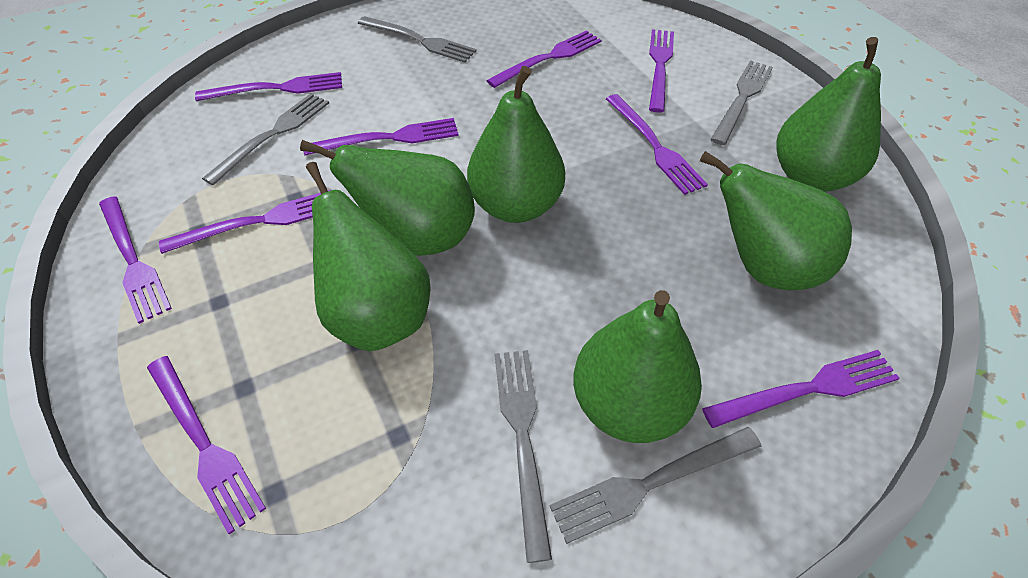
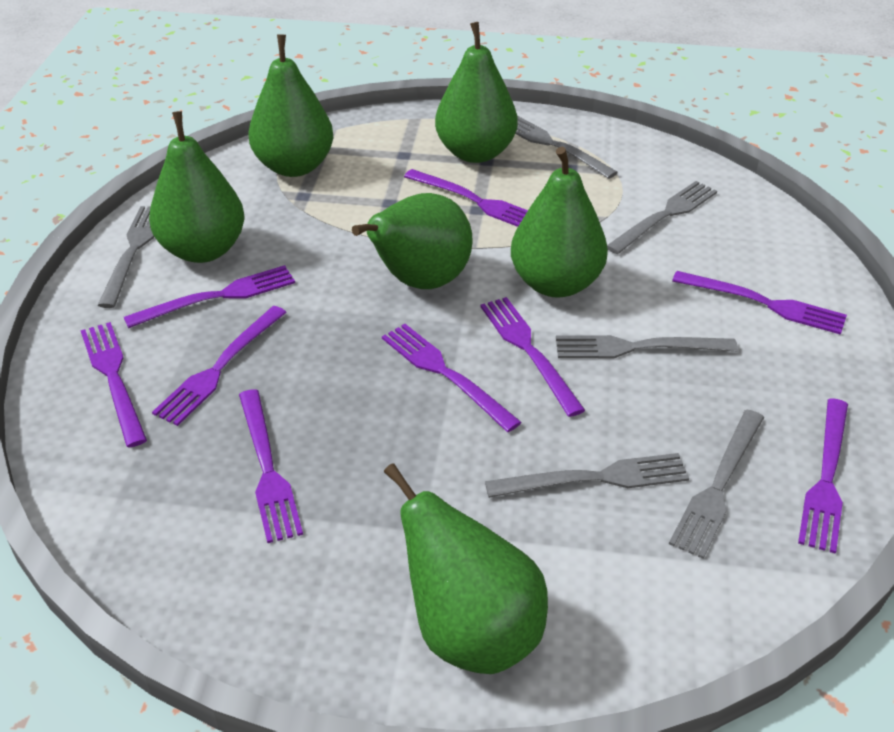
grey fork: [202,93,329,185] [358,16,476,63] [495,350,552,563] [550,427,762,544] [710,60,773,145] = 5 -> [98,206,154,308] [485,453,689,498] [515,116,618,179] [556,335,738,358] [607,181,717,254] [669,410,764,559] = 6

